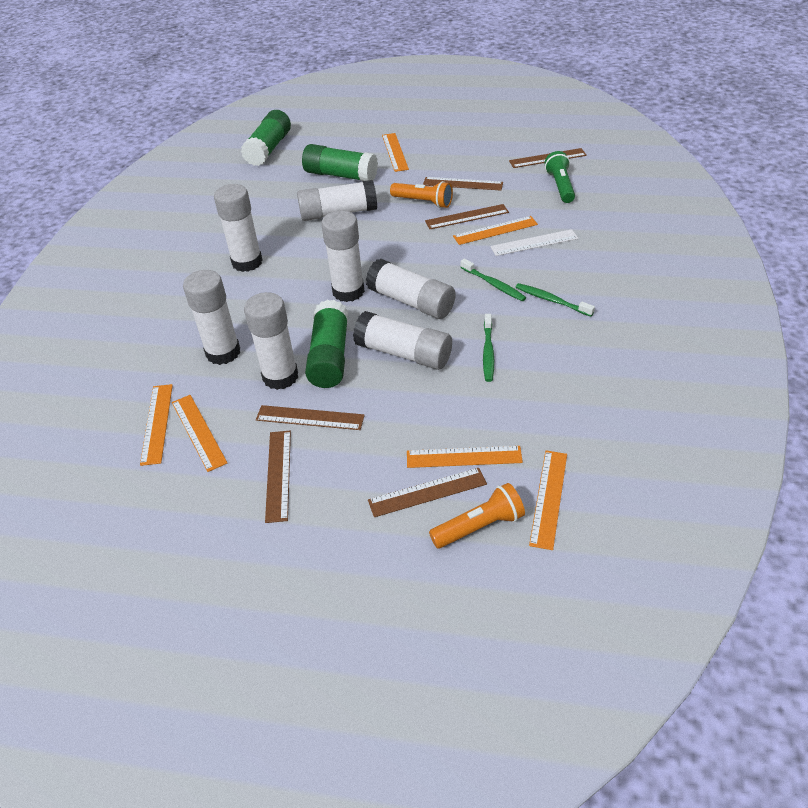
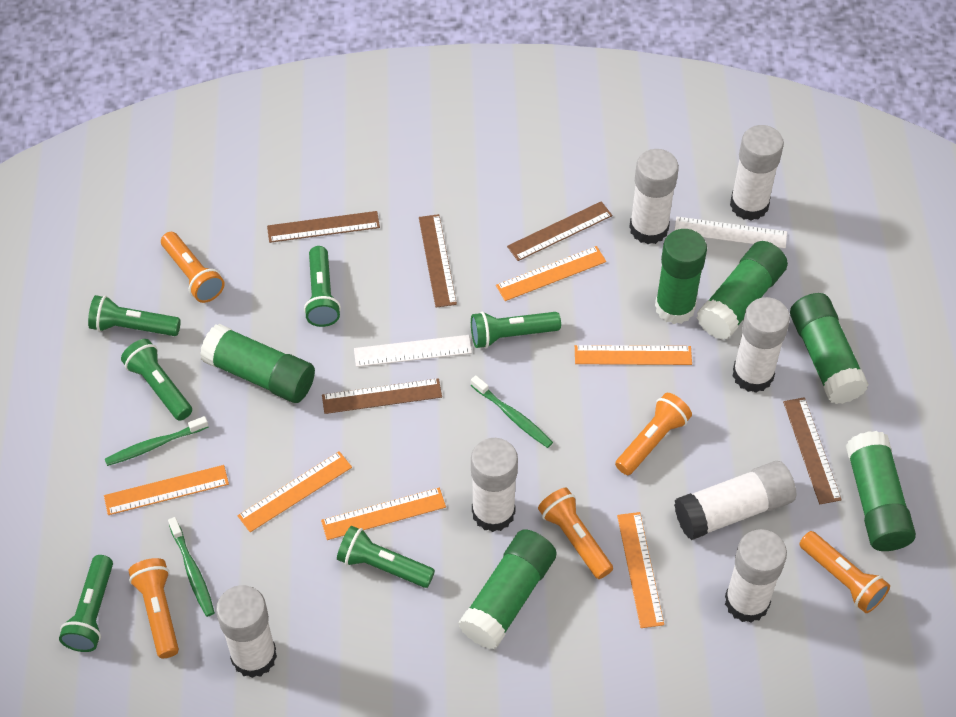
brown ruler: [256,405,365,430] [265,431,291,523] [368,468,487,517] [423,177,503,191] [425,204,509,229] [509,148,587,168] = 6 -> [267,211,380,243] [322,378,442,414] [419,214,457,308] [507,201,612,261] [783,397,842,504] = 5
green flashlight: [545,151,575,203] = 1 -> [59,555,113,652] [88,295,181,336] [121,339,192,421] [304,246,341,327] [337,526,435,588] [471,312,561,348] = 6
green glue stick: [241,110,291,166] [302,144,378,181] [305,300,348,388] = 3 -> [200,324,315,403] [458,529,557,649] [655,229,707,324] [697,241,788,340] [790,293,869,404] [846,431,916,551] = 6
orange flashlight: [390,181,453,208] [429,483,525,549] = 2 -> [129,558,179,658] [161,232,225,303] [538,488,613,579] [615,393,692,475] [799,531,890,613] = 5
white ruler: [490,229,578,256] = 1 -> [354,335,472,367] [674,217,787,249] = 2

